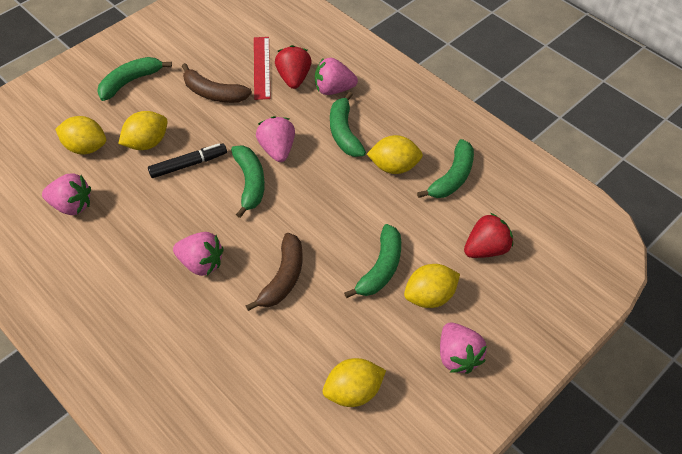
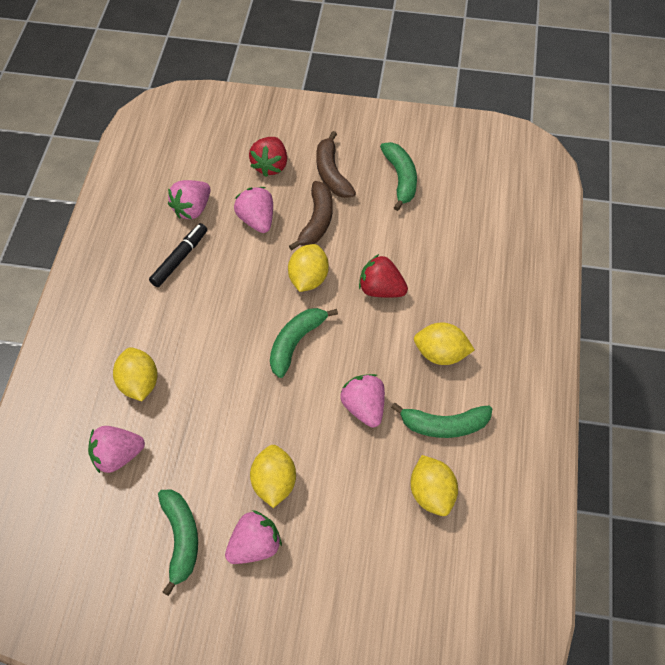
green banana: [97,57,172,101] [231,145,265,218] [330,92,366,157] [344,224,401,298] [417,139,474,198] = 5 -> [158,490,198,596] [270,308,338,378] [380,142,417,211] [391,403,492,438] = 4
red ruler: [254,37,271,100] = 1 -> none = 0

